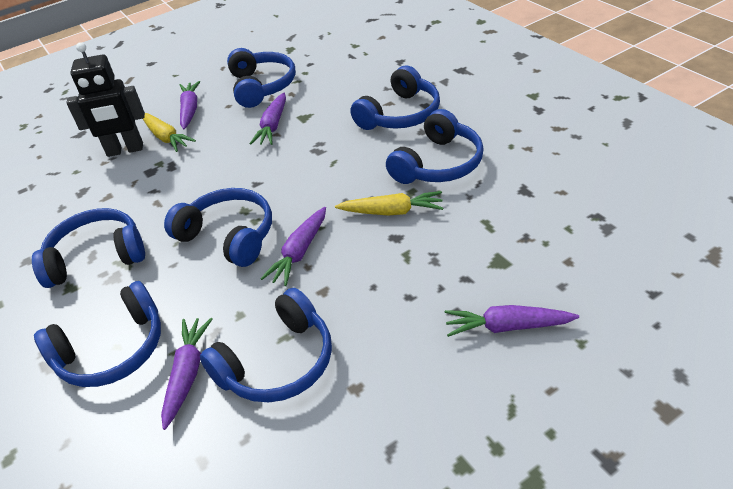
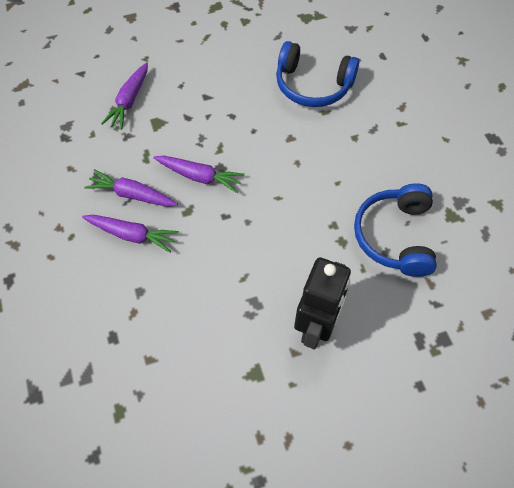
blue headphones: [32,208,145,288] [34,281,161,387] [164,188,272,267] [200,288,332,402] [227,48,296,108] [350,65,440,130] [386,109,484,184] = 7 -> [276,41,359,107] [354,183,437,277] = 2
purple carrot: [161,318,213,430] [180,81,200,129] [250,93,286,145] [260,207,326,286] [445,305,579,337] = 5 -> [82,215,179,253] [84,169,178,207] [101,62,148,130] [154,156,245,193] = 4
yellow carrot: [143,113,196,152] [335,191,443,215] = 2 -> none = 0

